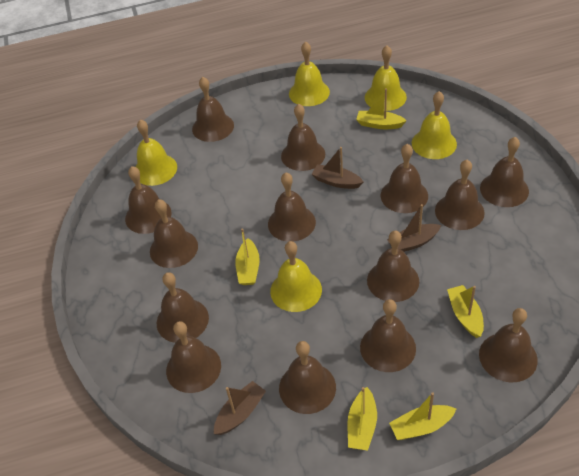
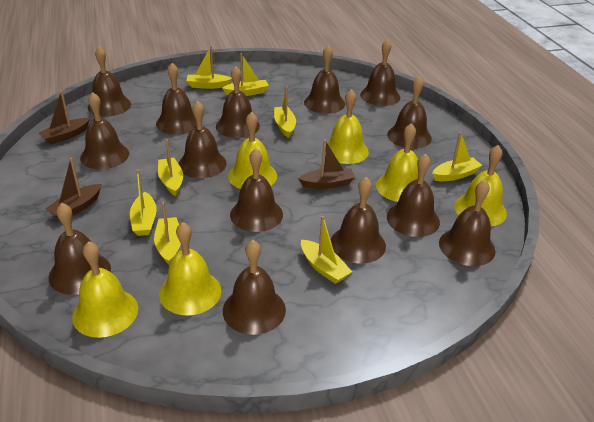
yellow bell: [135,119,177,186] [270,241,322,312] [289,41,330,106] [365,45,407,111] [412,91,457,159] = 5 -> [72,241,138,338] [159,222,221,316] [228,112,277,189] [325,89,369,164] [376,123,418,202] [454,145,507,226] = 6
yellow boat: [235,228,260,285] [348,387,377,451] [356,88,407,129] [389,392,456,440] [447,285,484,338] = 5 -> [130,169,157,236] [154,202,181,265] [158,139,183,196] [186,46,232,89] [222,53,269,96] [274,87,296,138] [301,216,352,284] [432,132,482,181] = 8

